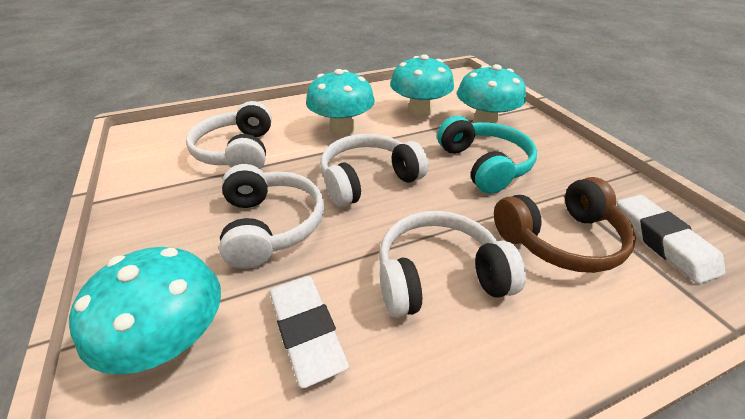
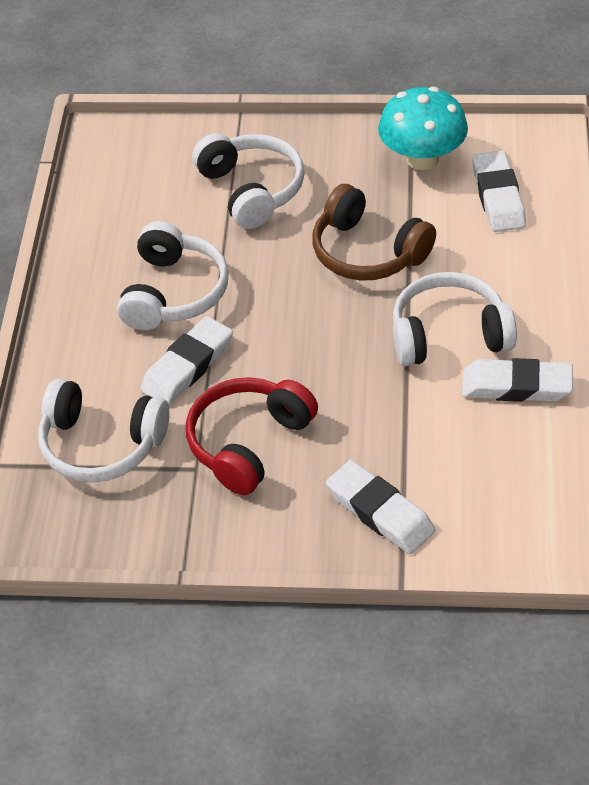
red headphones: none = 0 -> [186,377,318,495] = 1
turquoise headphones: [437,116,537,194] = 1 -> none = 0
turquoise mushroom: [69,247,221,375] [306,69,375,135] [390,54,454,117] [457,64,526,124] = 4 -> [378,87,468,170] = 1
white eraser: [270,276,349,389] [617,195,725,284] = 2 -> [140,316,233,405] [326,460,435,554] [462,358,573,402] [472,151,526,232] = 4

